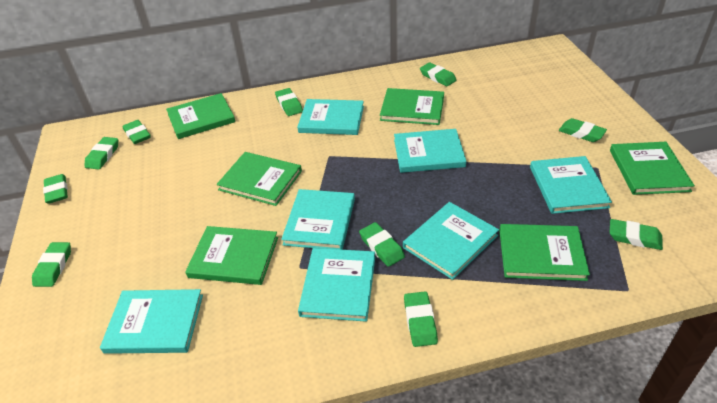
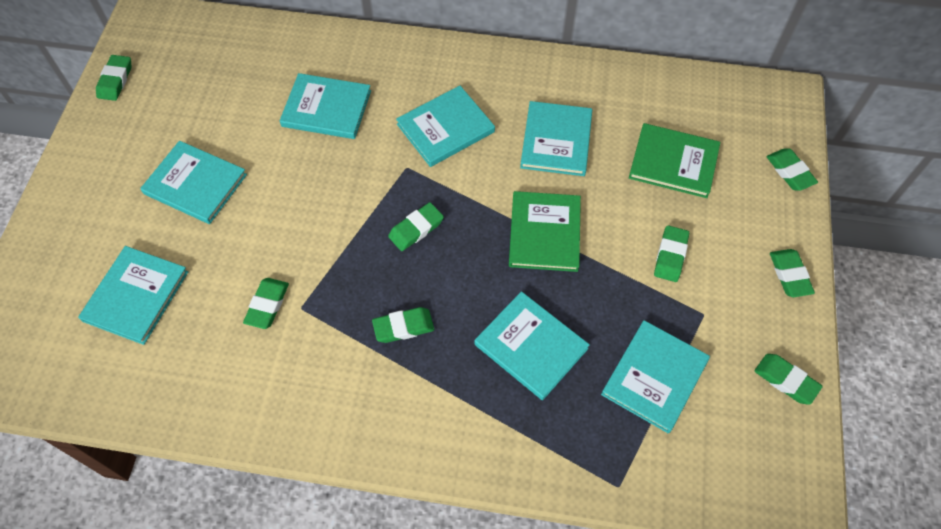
green book: [166,93,236,139] [185,226,278,285] [216,152,302,206] [380,88,444,125] [499,224,590,281] [610,142,695,195] = 6 -> [509,191,581,272] [629,123,720,198] = 2
green eraser: [32,242,71,287] [43,174,68,204] [85,137,118,169] [122,120,151,144] [275,88,303,116] [359,222,405,267] [404,291,438,347] [420,62,456,86] [559,118,607,142] [610,219,663,250] = 10 -> [96,55,131,101] [243,278,289,329] [372,307,434,343] [388,202,444,251] [654,225,689,282] [754,354,823,405] [766,149,818,191] [770,249,815,297] = 8

